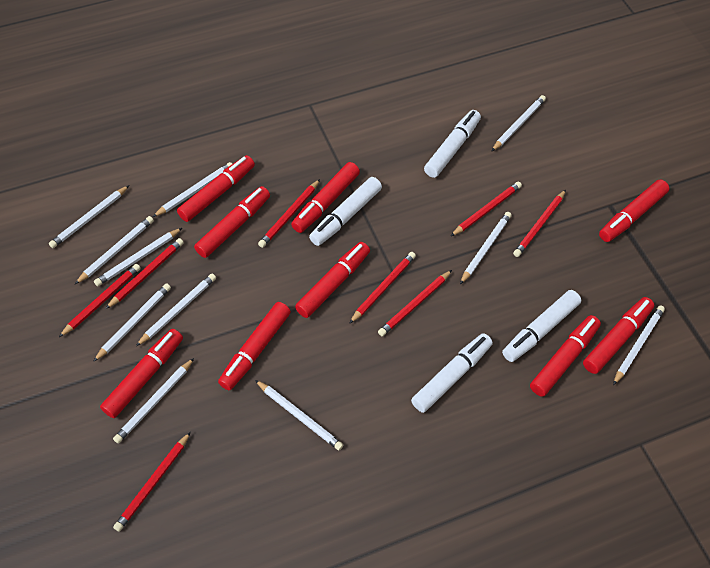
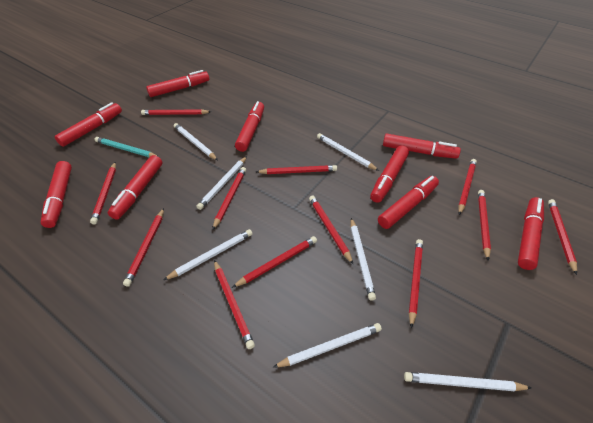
red pencil: [59,264,141,337] [106,238,184,309] [113,432,191,532] [258,179,320,248] [349,252,416,324] [378,270,452,336] [451,182,522,236] [513,190,566,257] = 8 -> [90,162,116,224] [123,208,164,287] [141,109,211,115] [213,167,246,230] [214,260,255,349] [232,236,317,288] [256,165,337,174] [309,195,353,264] [409,239,423,328] [458,159,477,215] [478,190,491,261] [548,199,577,275] = 12
turquoise pencil: none = 0 -> [95,137,160,158] = 1
white marker: [309,177,382,246] [411,333,493,413] [424,110,481,178] [502,290,581,362] = 4 -> none = 0
white pencil: [49,185,129,248] [75,216,154,284] [93,283,171,362] [94,228,182,286] [113,358,194,444] [136,274,216,346] [153,162,232,217] [255,380,343,450] [460,212,512,284] [491,95,546,152] [613,306,665,385] = 11 -> [164,229,253,280] [174,123,218,160] [196,156,247,210] [273,323,382,368] [317,133,379,171] [351,218,376,301] [404,372,531,391] = 7

